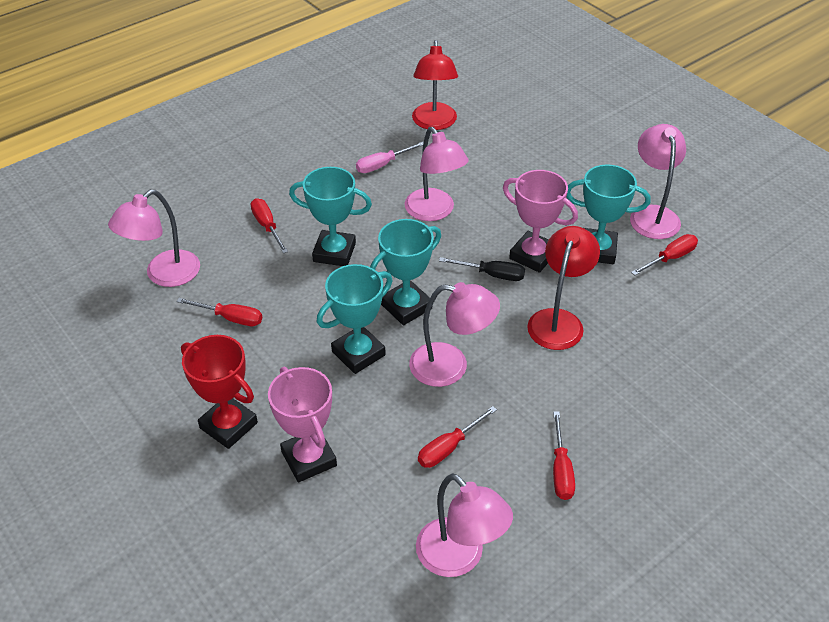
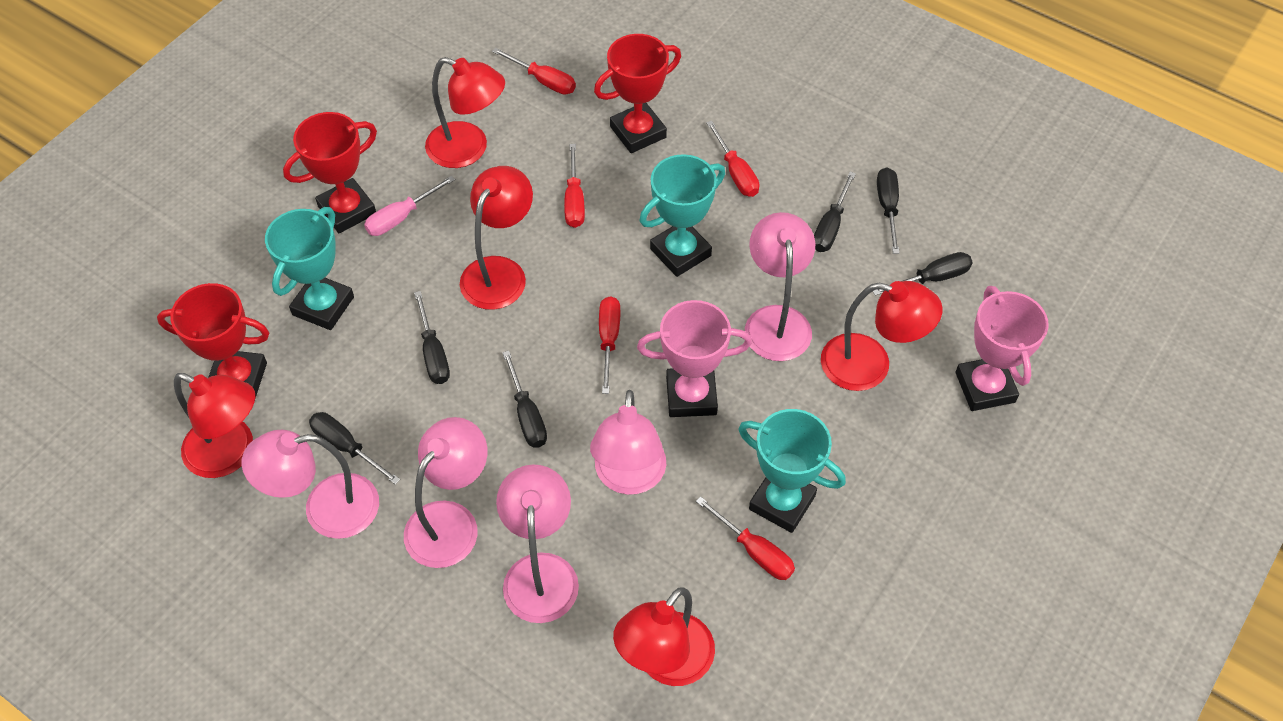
black screwdriver: [439,257,525,281] = 1 -> [309,412,400,485] [414,291,450,384] [502,351,547,448] [814,172,856,252] [873,252,973,296] [877,167,900,254] = 6
red lamp: [412,40,458,130] [527,226,600,350] = 2 -> [174,373,256,478] [425,57,505,168] [460,166,533,310] [613,587,715,686] [821,281,943,391] = 5
red trophy: [181,335,258,449] = 1 -> [157,283,269,398] [283,112,377,233] [594,34,681,153] = 3
turquoise trophy: [289,167,372,266] [317,264,393,374] [370,219,441,325] [567,164,650,264] = 4 -> [265,207,354,330] [640,154,725,277] [738,409,846,533] = 3

